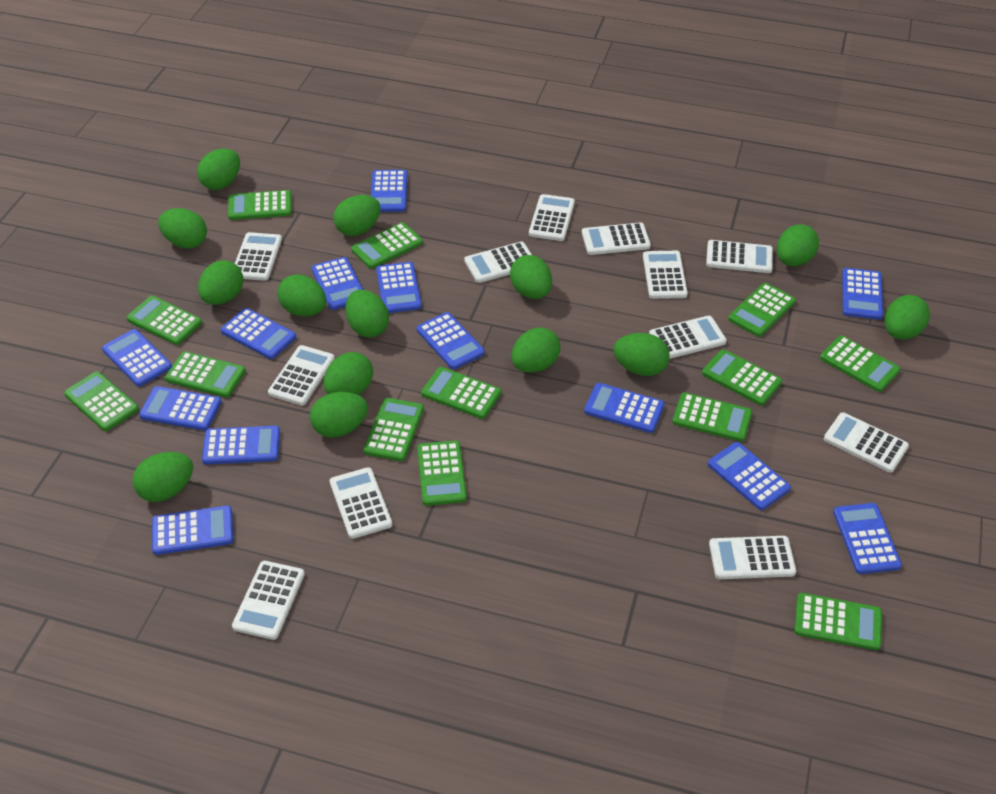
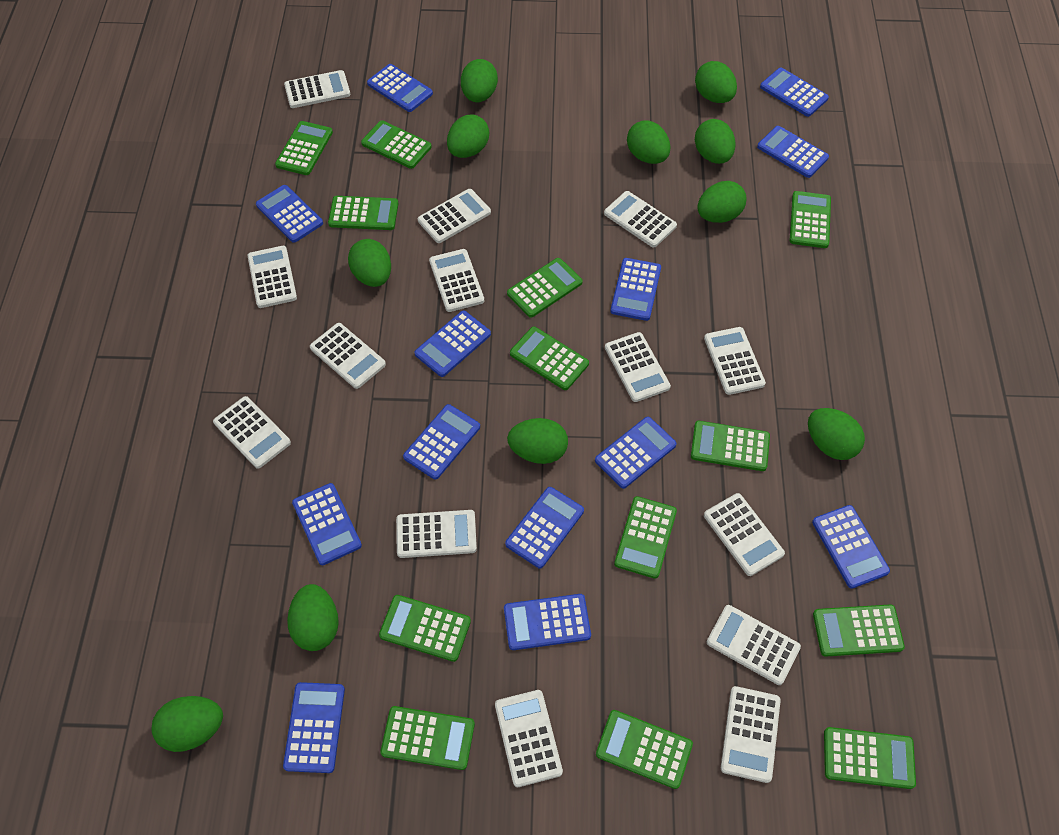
green egg: [133,452,193,502] [158,208,207,249] [197,149,240,190] [198,260,244,305] [277,274,326,316] [310,392,368,438] [323,352,373,395] [333,195,380,236] [345,290,389,337] [510,255,552,299] [511,327,561,373] [613,333,670,376] [777,224,819,266] [885,295,930,340] = 14 -> [151,696,223,752] [287,584,339,651] [348,239,391,287] [447,115,489,158] [461,59,498,102] [507,418,568,464] [627,120,670,164] [695,61,737,103] [695,119,736,164] [697,181,747,223] [808,408,865,460] = 11
white calculator: [232,561,305,640] [235,232,282,281] [268,345,335,406] [330,467,392,539] [464,242,532,283] [529,194,575,241] [582,222,651,255] [643,251,688,299] [649,316,727,359] [706,240,773,273] [709,536,796,579] [824,412,909,473] = 12 -> [213,396,291,469] [248,246,297,308] [284,70,350,108] [310,323,386,389] [396,510,477,558] [418,189,491,243] [429,249,484,312] [495,690,563,787] [604,191,677,248] [605,332,671,402] [704,327,766,395] [704,493,785,576] [707,605,801,685] [721,686,781,783] = 14

